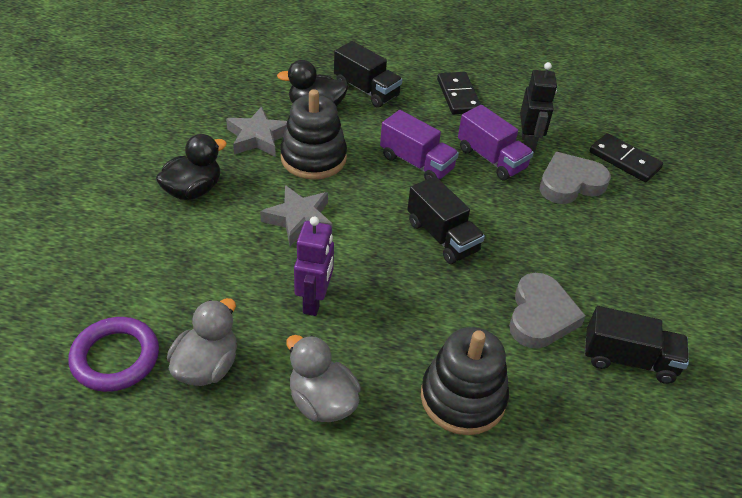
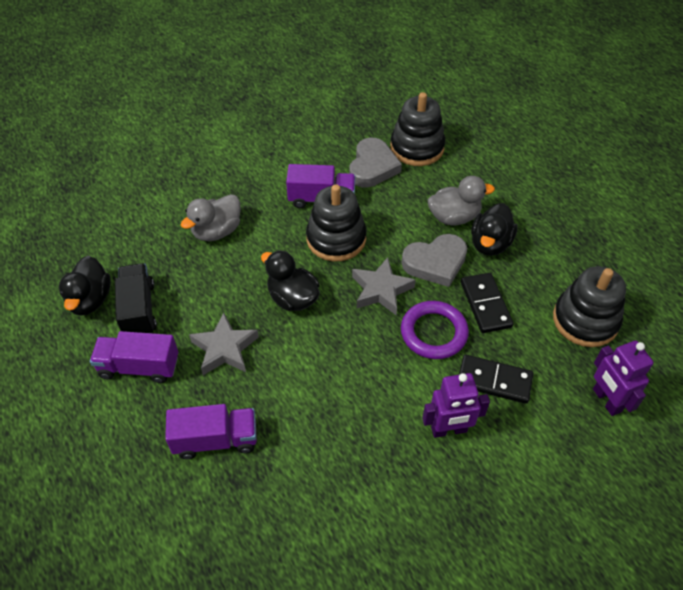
black duck: [156,134,227,200] [277,60,349,107] = 2 -> [59,256,111,316] [261,250,320,311] [471,203,517,256] = 3
black robot: [520,62,557,153] = 1 -> none = 0
black stacking toy: [280,89,347,180] [421,327,509,435] = 2 -> [306,184,366,261] [390,92,445,166] [553,266,626,347] = 3
black truck: [334,41,402,108] [407,176,485,264] [585,306,689,384] = 3 -> [115,263,157,333] = 1
purple robot: [294,217,334,316] = 1 -> [422,373,490,438] [593,340,654,416] = 2
purple truck: [380,110,459,180] [458,105,534,180] = 2 -> [90,331,178,383] [165,404,257,459] [286,164,356,208] = 3

